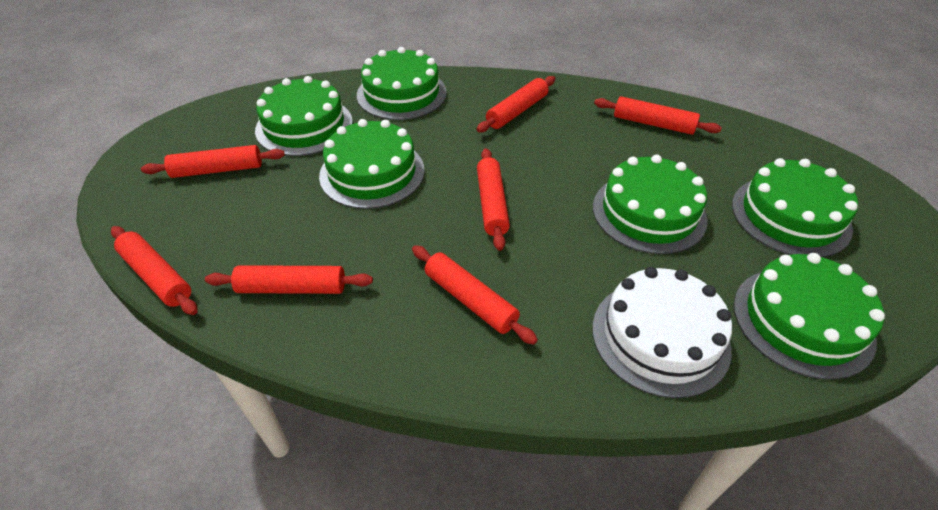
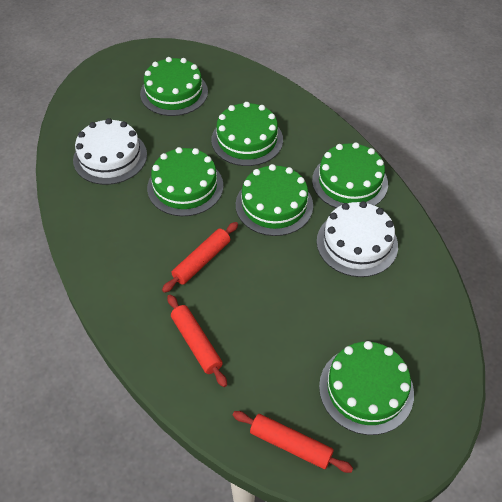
red rolling pin: [111,226,198,315] [141,145,285,178] [205,265,373,294] [412,245,538,345] [477,76,555,132] [477,148,510,251] [594,96,722,135] = 7 -> [162,222,238,293] [167,294,227,387] [233,411,353,473] = 3
white cake: [592,267,732,398] = 1 -> [73,118,147,185] [317,201,398,277] = 2

